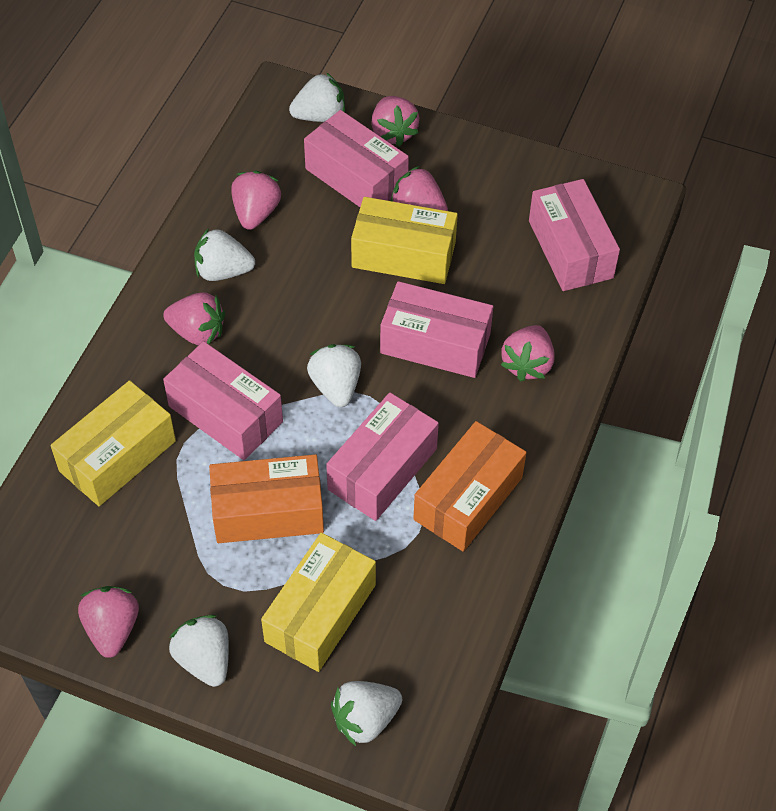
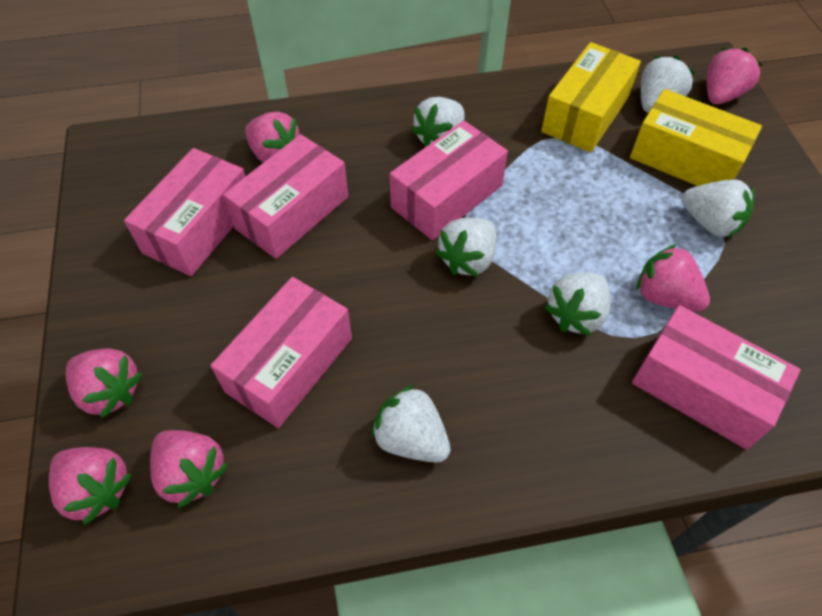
orange box: [209,454,324,543] [413,421,527,552] = 2 -> none = 0
white strawberry: [169,615,229,687] [194,228,255,281] [289,72,345,122] [307,344,361,407] [331,681,402,746] = 5 -> [371,385,451,463] [411,97,465,147] [436,218,496,277] [545,272,611,336] [641,56,695,113] [682,180,754,238] = 6
yellow box: [51,380,176,506] [261,533,376,672] [351,197,458,284] = 3 -> [541,42,641,153] [630,89,762,186] = 2

